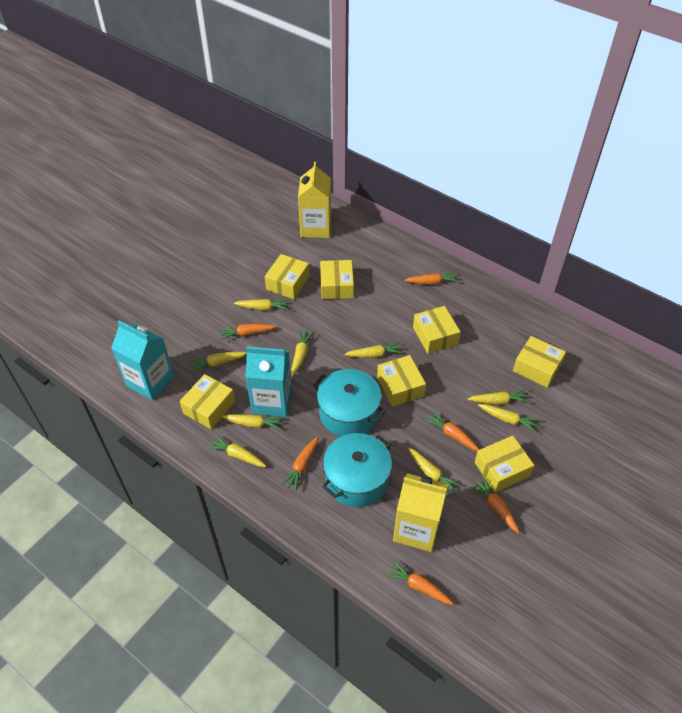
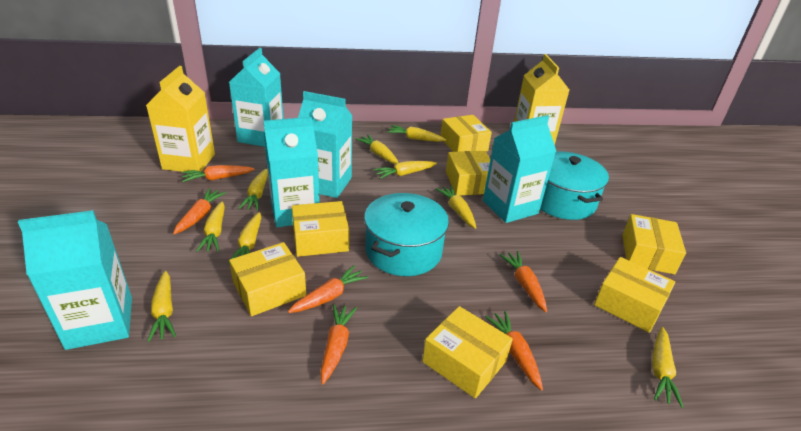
turquoise carton: [111,321,174,400] [245,346,292,417] = 2 -> [18,210,132,350] [229,48,284,147] [264,117,320,227] [298,91,352,198] [483,115,556,223] = 5

